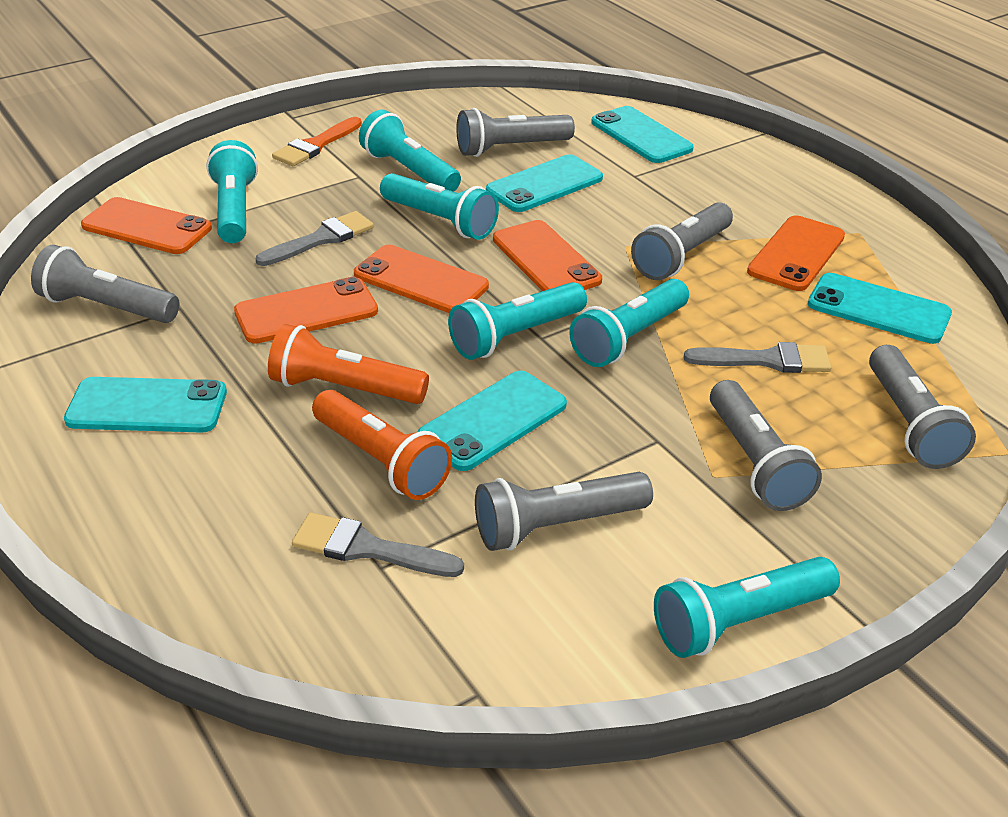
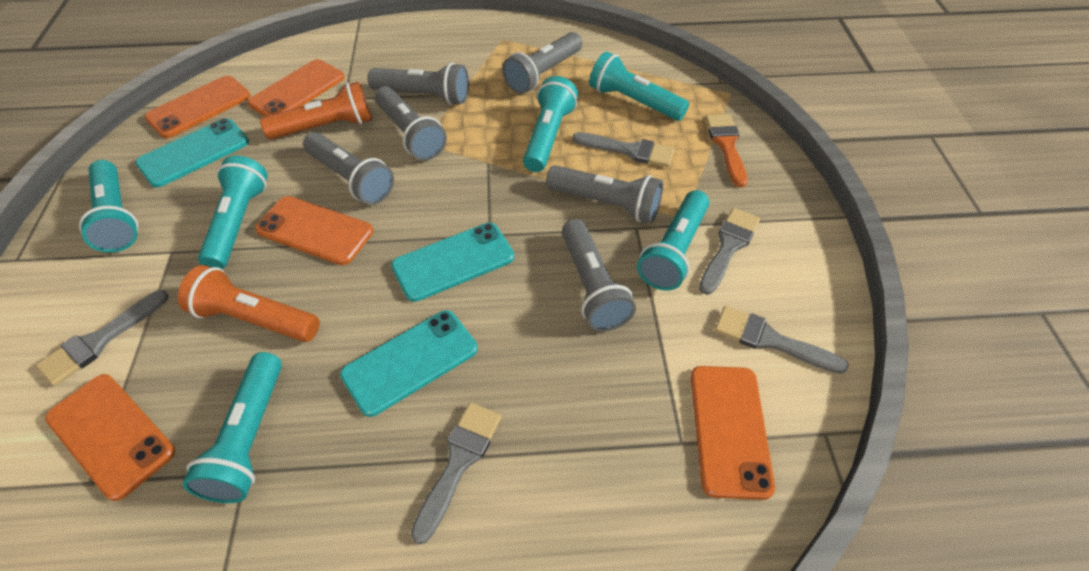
grey brush: [255,211,374,266] [292,512,464,577] [684,342,831,373] = 3 -> [36,290,169,386] [411,402,502,544] [572,132,675,167] [699,208,760,295] [715,306,849,374] = 5
turquoise phone: [64,377,227,433] [417,371,567,471] [486,154,603,212] [592,106,694,163] [808,273,952,344] = 5 -> [135,118,249,188] [340,310,478,417] [391,223,514,302] = 3

